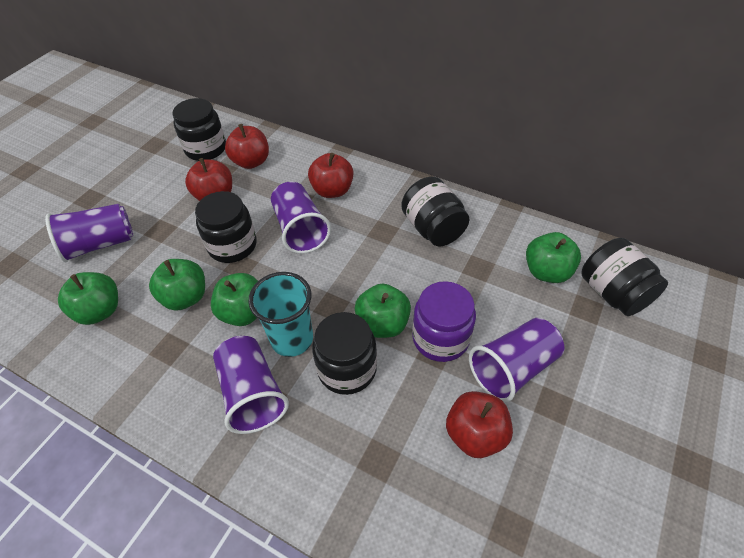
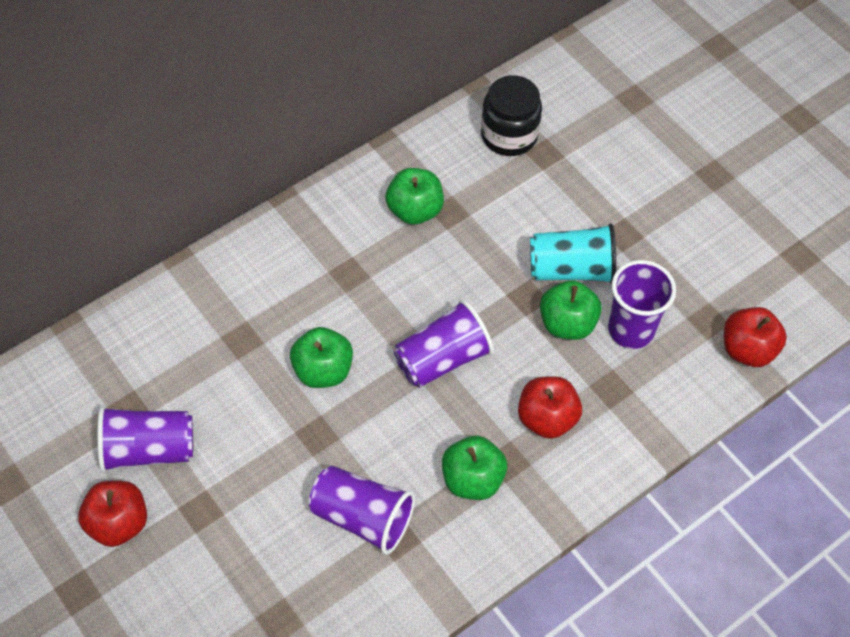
black jar: [172,98,226,161] [195,191,257,263] [312,312,377,395] [401,177,469,246] [581,238,668,316] = 5 -> [481,75,542,156] = 1
green apple: [58,272,118,325] [149,259,205,311] [211,273,258,326] [355,284,411,338] [526,232,581,283] = 5 -> [290,327,353,388] [385,168,444,225] [442,436,507,500] [540,280,602,340] = 4
purple jar: [412,281,476,362] = 1 -> none = 0
red apple: [185,158,232,201] [225,124,269,169] [308,153,353,198] [446,391,513,458] = 4 -> [78,481,147,547] [518,376,582,439] [724,307,787,367] = 3

